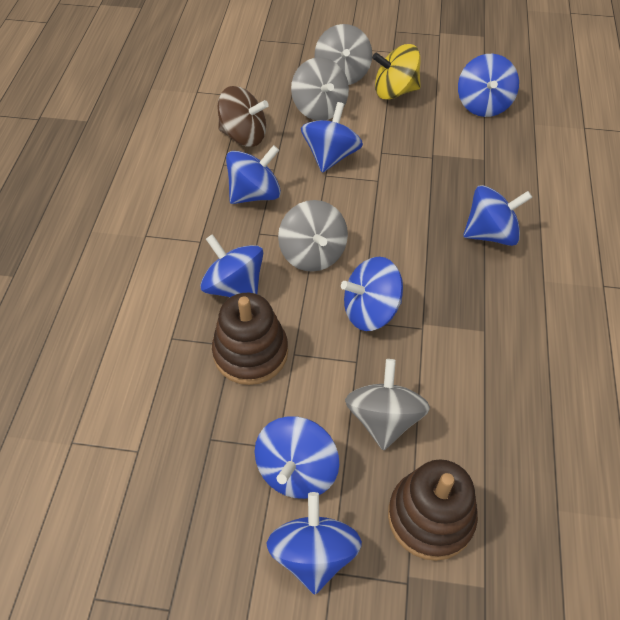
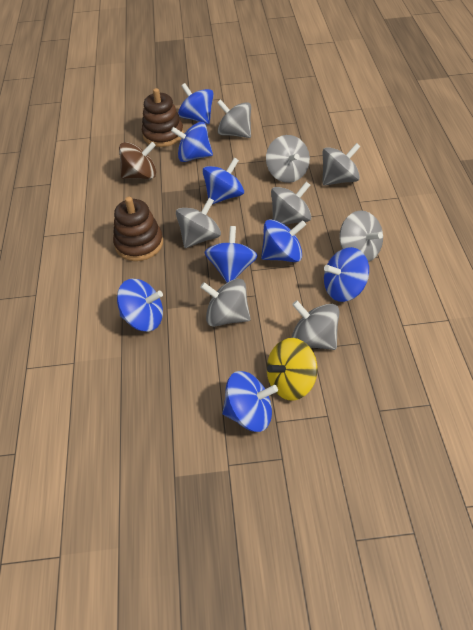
grey spinning top: [278,200,348,272] [291,57,349,121] [315,24,372,85] [345,359,430,451] = 4 -> [176,198,221,248] [200,278,250,327] [217,99,251,138] [266,135,310,183] [271,182,311,225] [291,300,340,350] [322,143,361,186] [339,210,383,262] = 8

